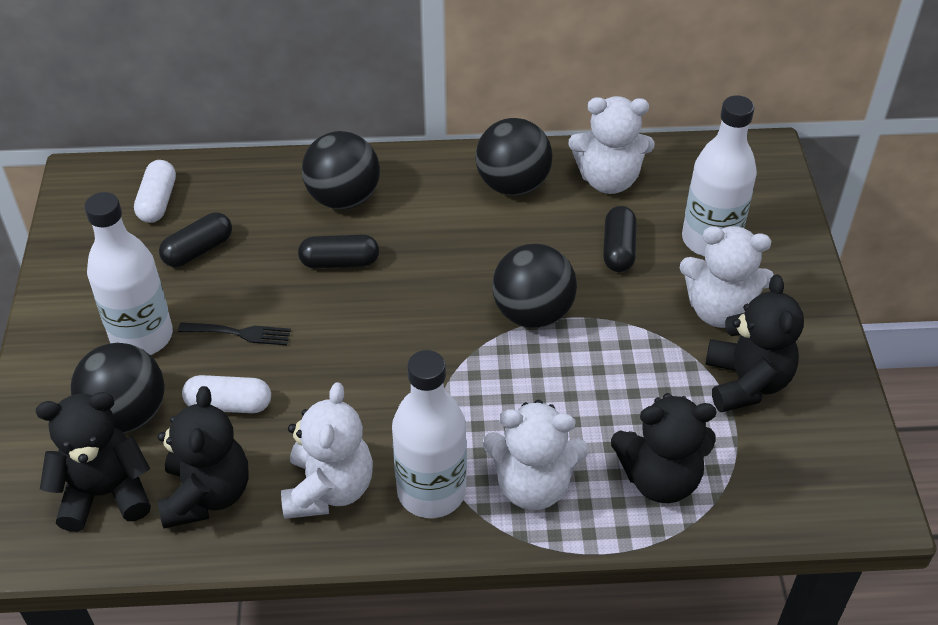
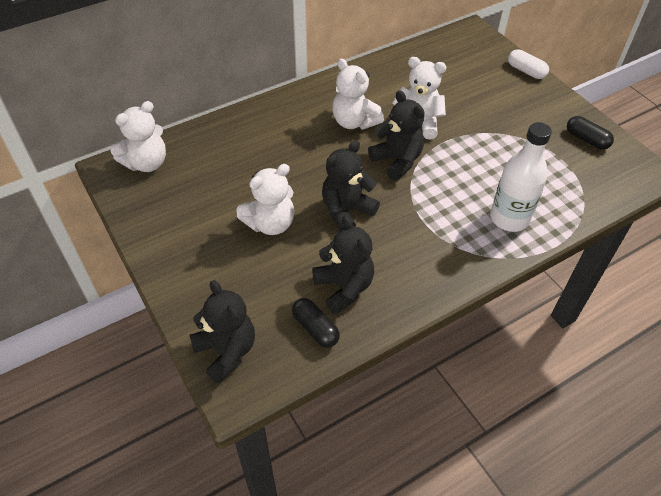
black ball: [71,343,165,433] [302,131,380,209] [476,118,553,195] [492,244,577,328] = 4 -> none = 0
black capsule: [159,212,232,267] [298,235,379,268] [603,206,637,272] = 3 -> [292,298,340,348] [567,116,614,150] = 2
black fork: [178,322,291,345] = 1 -> none = 0
white bottle: [84,192,173,355] [392,350,467,518] [682,95,757,256] = 3 -> [490,122,552,232] = 1
white capsule: [134,160,176,223] [182,375,271,413] = 2 -> [508,49,549,79] = 1

